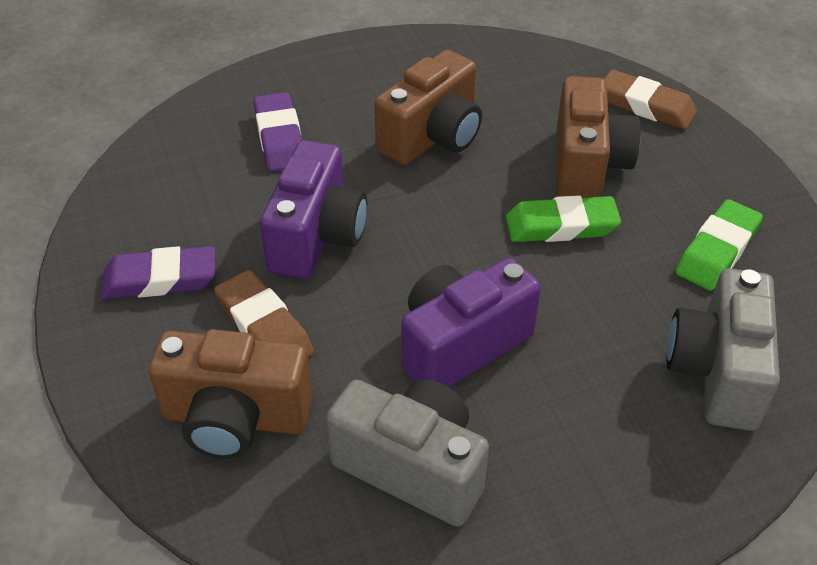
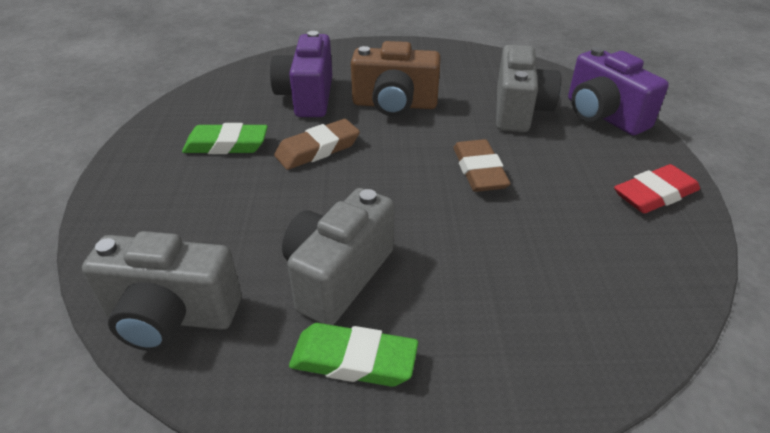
brown camera: [149,329,312,459] [375,50,482,165] [556,76,641,198] = 3 -> [351,41,441,116] = 1
grey camera: [326,379,489,527] [667,268,780,431] = 2 -> [82,231,241,351] [282,188,394,325] [496,45,561,132] = 3
purple eraser: [101,246,215,299] [254,92,302,171] = 2 -> none = 0
red eraser: none = 0 -> [614,164,700,213] = 1

